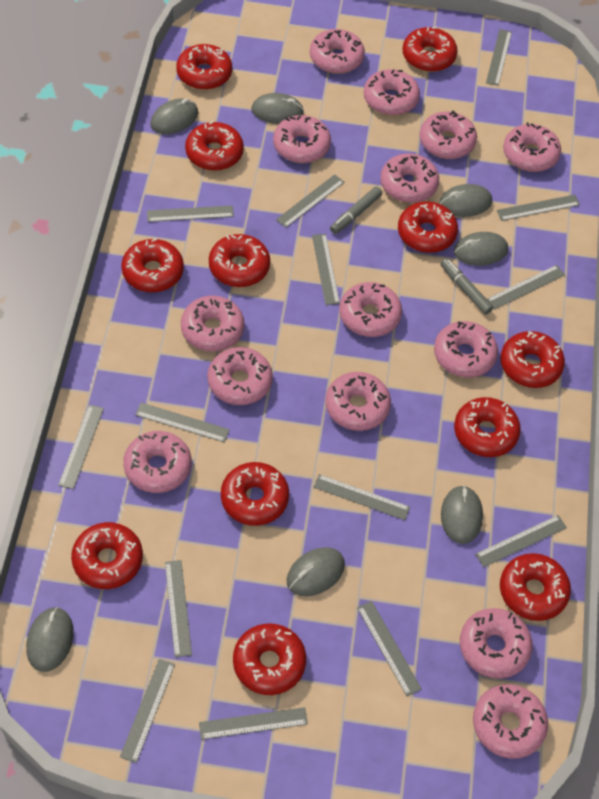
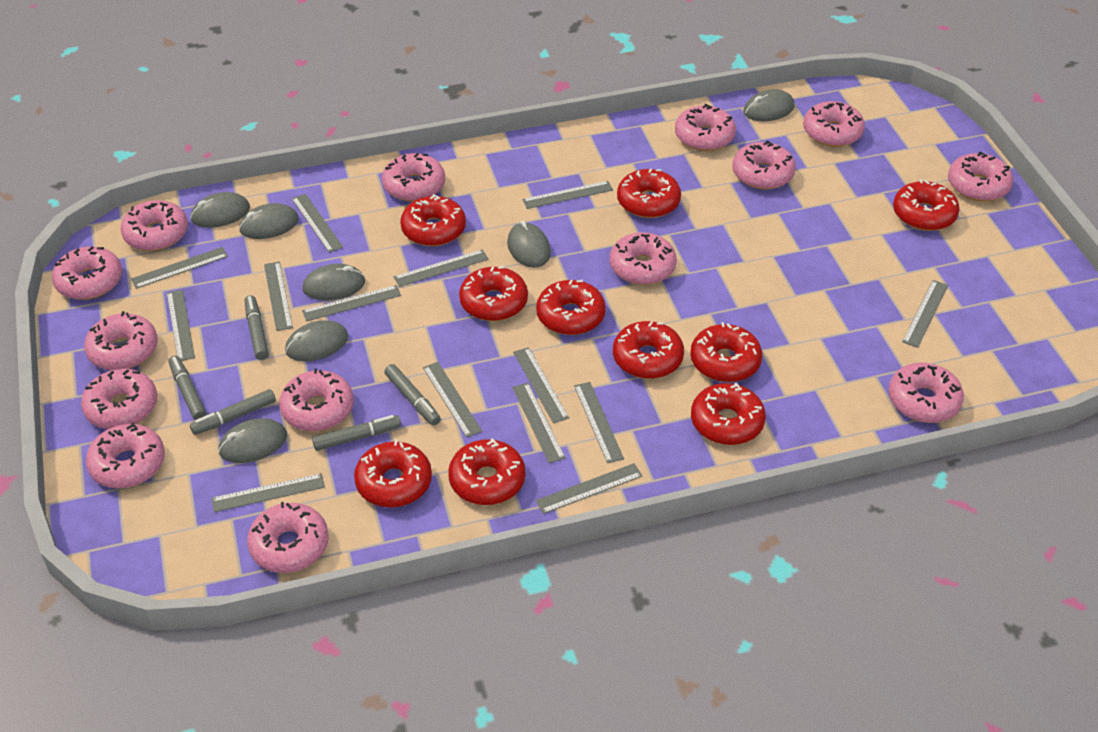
grey marker: [330,187,382,234] [441,258,493,315] = 2 -> [168,356,207,420] [190,389,276,435] [245,295,269,360] [312,415,401,451] [384,364,441,425] = 5
red donut: [71,522,143,589] [121,238,184,292] [176,44,232,90] [185,121,244,171] [209,234,270,287] [221,462,289,526] [233,623,306,695] [398,201,458,253] [403,27,458,72] [454,397,521,457] [500,553,571,621] [501,331,565,388] = 12 -> [354,440,432,507] [400,194,466,246] [448,438,525,505] [459,266,528,321] [536,280,606,335] [613,321,684,379] [617,168,681,218] [690,322,762,382] [691,383,766,445] [893,179,960,231] = 10

